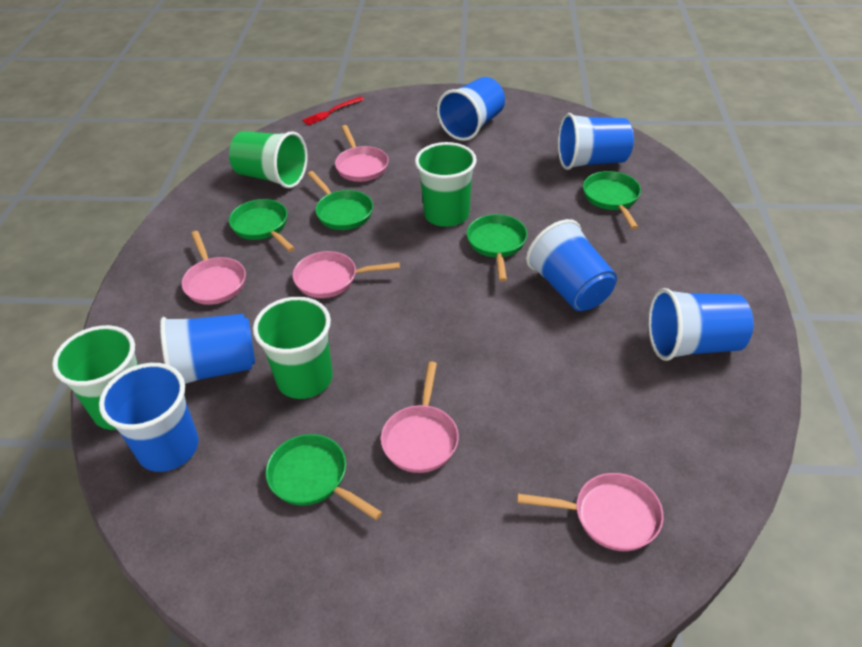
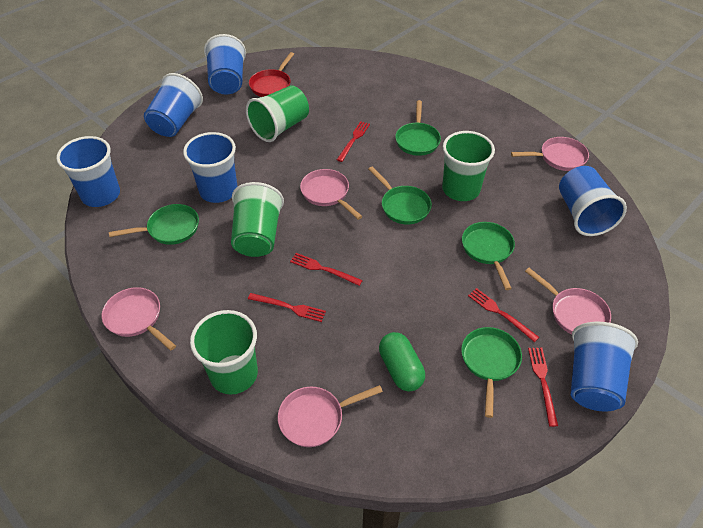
green capsule: none = 0 -> [379,332,425,392] = 1
red fork: [302,96,364,126] = 1 -> [248,293,326,322] [290,253,363,286] [337,121,370,162] [468,288,539,342] [528,348,558,427] = 5
red pan: none = 0 -> [249,52,294,97] = 1

